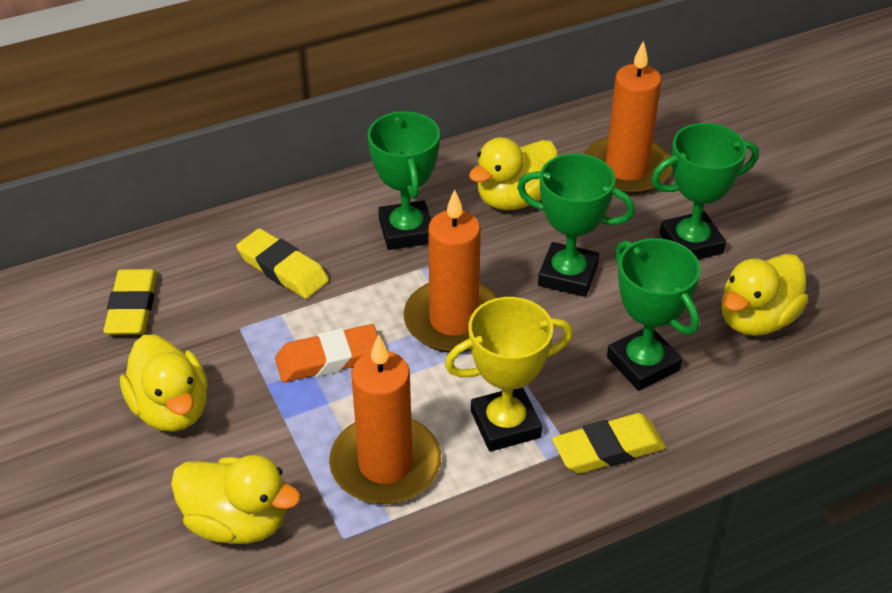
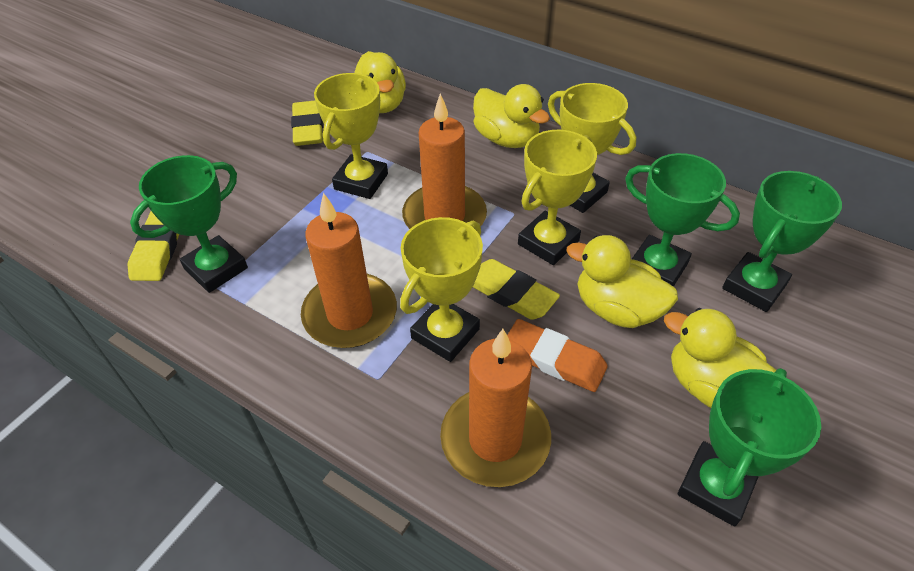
yellow trophy: [445,297,573,452] = 1 -> [314,73,388,199] [400,217,483,362] [518,130,597,265] [548,83,636,213] = 4

